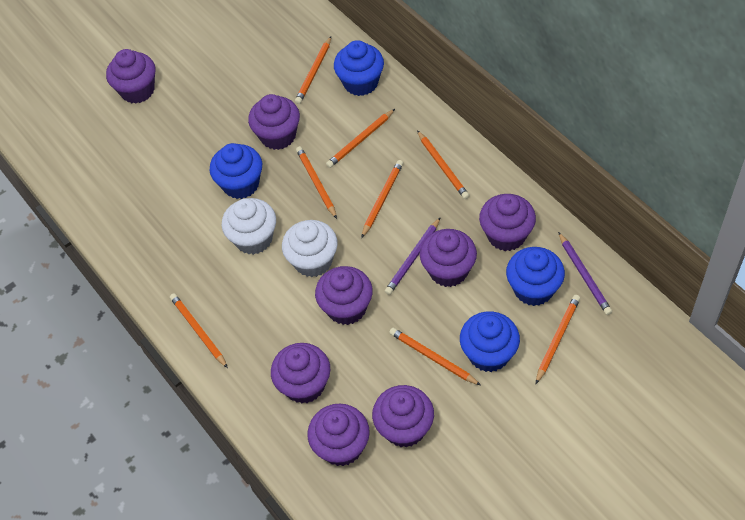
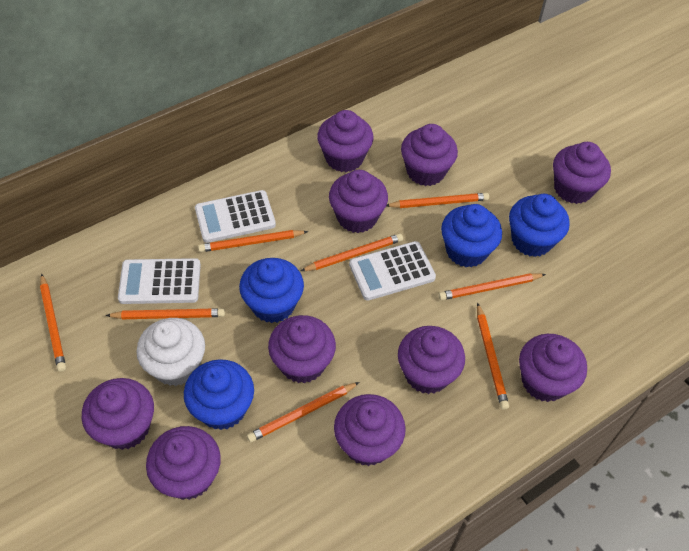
purple cupcake: [106,49,155,103] [248,94,300,150] [271,343,330,403] [307,403,370,466] [315,266,373,325] [372,385,434,448] [420,229,477,287] [479,194,536,251] = 8 -> [82,378,154,450] [146,426,221,500] [268,315,336,383] [317,110,373,172] [329,170,388,233] [334,394,406,466] [398,326,465,394] [401,124,458,186] [519,334,587,402] [553,142,611,204] = 10
purple pencil: [385,217,441,295] [558,232,612,315] = 2 -> none = 0
white calculator: none = 0 -> [118,258,201,304] [195,190,276,243] [349,241,436,301] = 3
white cupcake: [222,198,276,255] [282,220,338,277] = 2 -> [136,318,205,386] = 1

